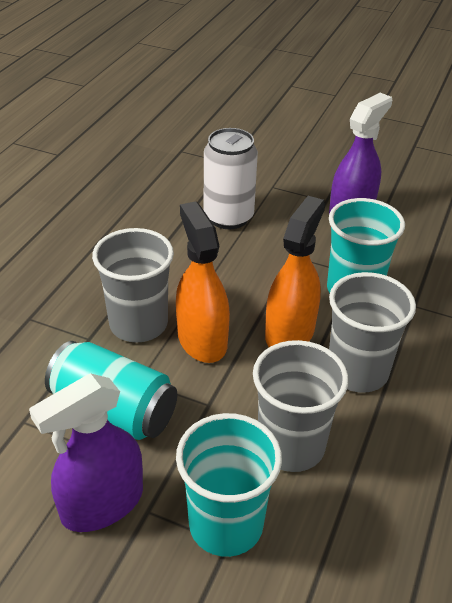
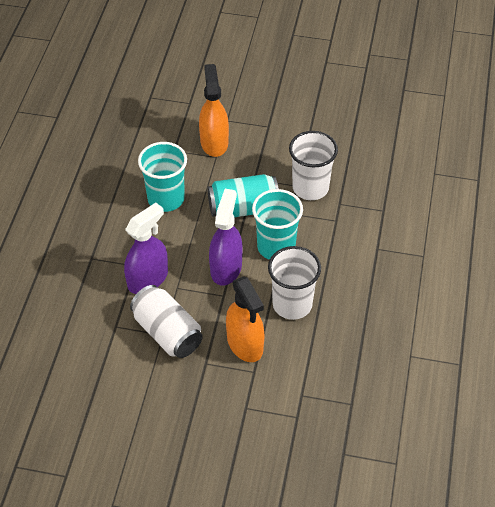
grey cup: [92,228,174,342] [253,340,349,472] [329,272,416,393] = 3 -> none = 0
white cup: none = 0 -> [268,246,321,320] [289,131,338,200] = 2

